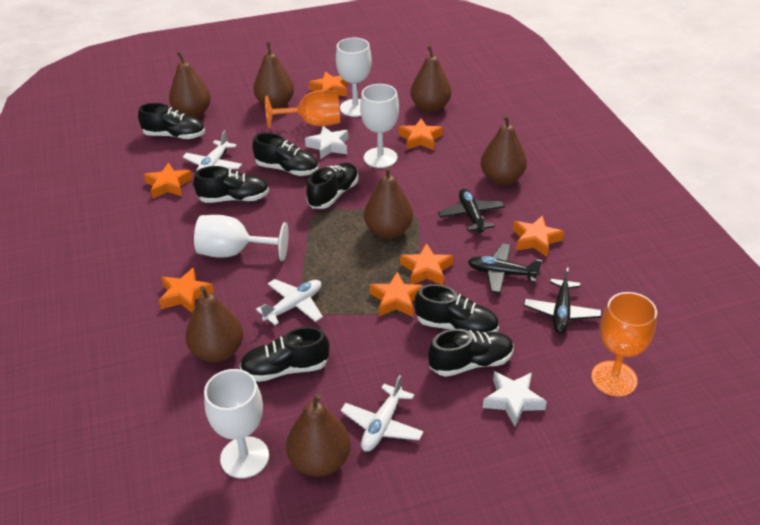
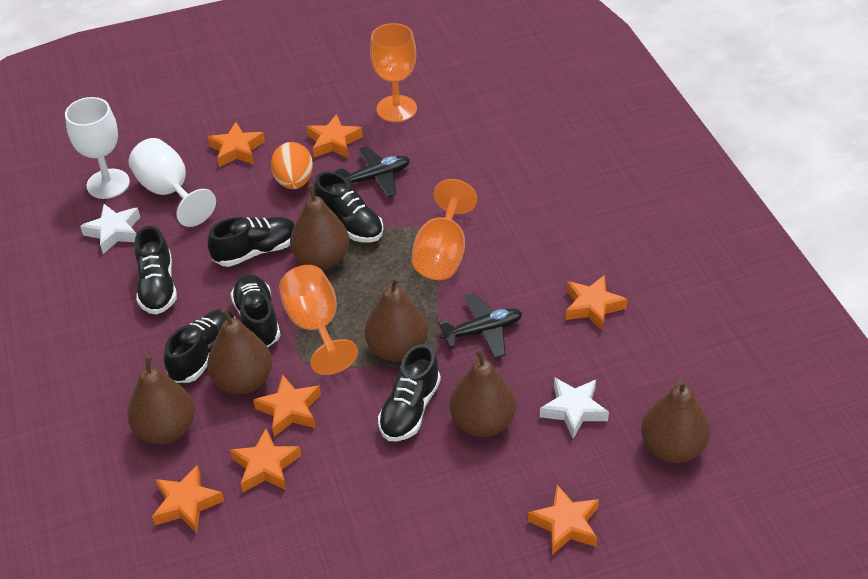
black plane: [438,189,505,233] [468,243,542,294] [524,268,602,334] = 3 -> [335,146,410,197] [438,293,522,358] = 2
black shoe: [138,103,205,139] [193,166,269,203] [240,327,329,382] [252,133,318,176] [306,163,359,209] [415,284,499,333] [428,329,514,377] = 7 -> [134,226,177,315] [164,309,235,383] [207,217,295,267] [230,274,280,347] [314,171,384,242] [378,344,441,441] = 6
brown pear: [169,51,211,118] [185,286,243,362] [254,42,294,109] [286,393,351,477] [364,167,413,239] [411,45,451,112] [481,115,527,185] = 7 -> [127,355,195,444] [207,308,272,394] [290,184,349,270] [364,277,428,361] [450,348,516,437] [641,379,710,463] = 6
orange egg: none = 0 -> [271,142,313,189] = 1
orange goblet: [265,90,340,129] [591,292,657,396] = 2 -> [279,265,358,375] [370,23,417,122] [411,179,477,280] = 3
white goblet: [194,215,289,261] [204,369,269,478] [336,37,372,117] [360,84,399,168] = 4 -> [65,97,130,199] [129,138,216,227] = 2
white plane: [183,130,242,171] [256,279,323,325] [341,375,424,452] = 3 -> none = 0

